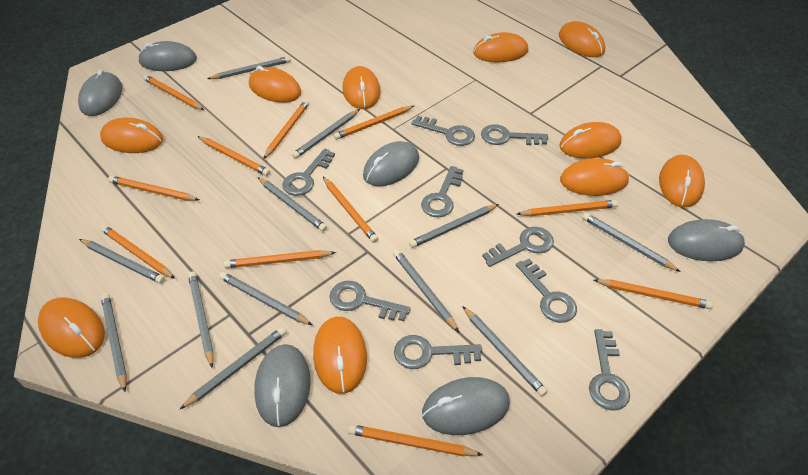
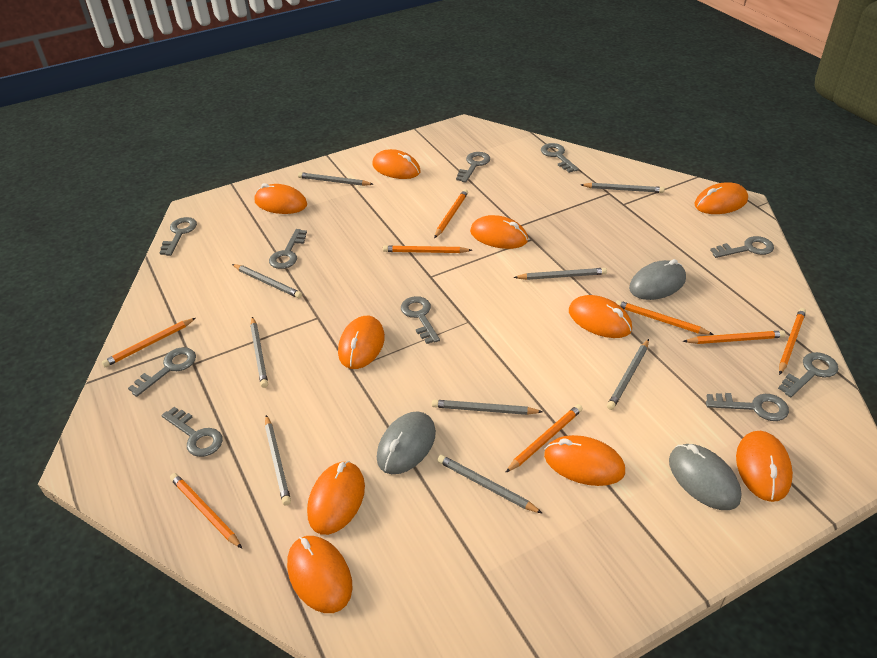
grey key: [282,149,335,196] [329,281,410,321] [394,335,482,369] [411,116,475,146] [421,166,463,217] [481,124,548,145] [482,227,554,267] [516,259,577,323] [589,329,630,411] = 9 -> [128,347,196,397] [159,217,197,256] [162,407,223,457] [269,229,307,269] [401,296,440,344] [456,152,490,183] [541,143,579,173] [706,393,789,421] [710,236,774,258] [778,352,839,397] = 10
grey mouse: [78,69,122,116] [138,41,197,71] [254,344,310,427] [363,141,419,186] [422,377,510,435] [668,219,745,261] = 6 -> [377,412,436,474] [629,259,686,300] [669,444,741,510] = 3
grey pencil: [79,239,165,284] [101,293,127,392] [180,327,286,409] [188,271,214,368] [207,56,291,79] [219,272,312,325] [257,177,327,232] [292,109,360,159] [393,249,459,332] [409,204,499,248] [462,306,548,396] [582,213,681,272] = 12 -> [232,264,302,298] [250,317,268,388] [265,415,291,505] [298,172,373,186] [432,400,543,415] [437,455,543,514] [513,268,607,280] [581,183,665,193] [607,339,649,410] = 9
orange pencil: [101,225,175,279] [108,176,199,201] [143,75,204,110] [197,136,270,176] [224,250,336,268] [263,100,309,159] [323,177,378,243] [334,106,414,140] [348,424,483,456] [517,200,618,216] [594,279,713,309] = 11 -> [102,318,196,367] [170,473,242,549] [383,245,472,253] [434,189,468,238] [505,404,583,473] [616,300,714,335] [683,330,786,344] [779,308,806,375] = 8

